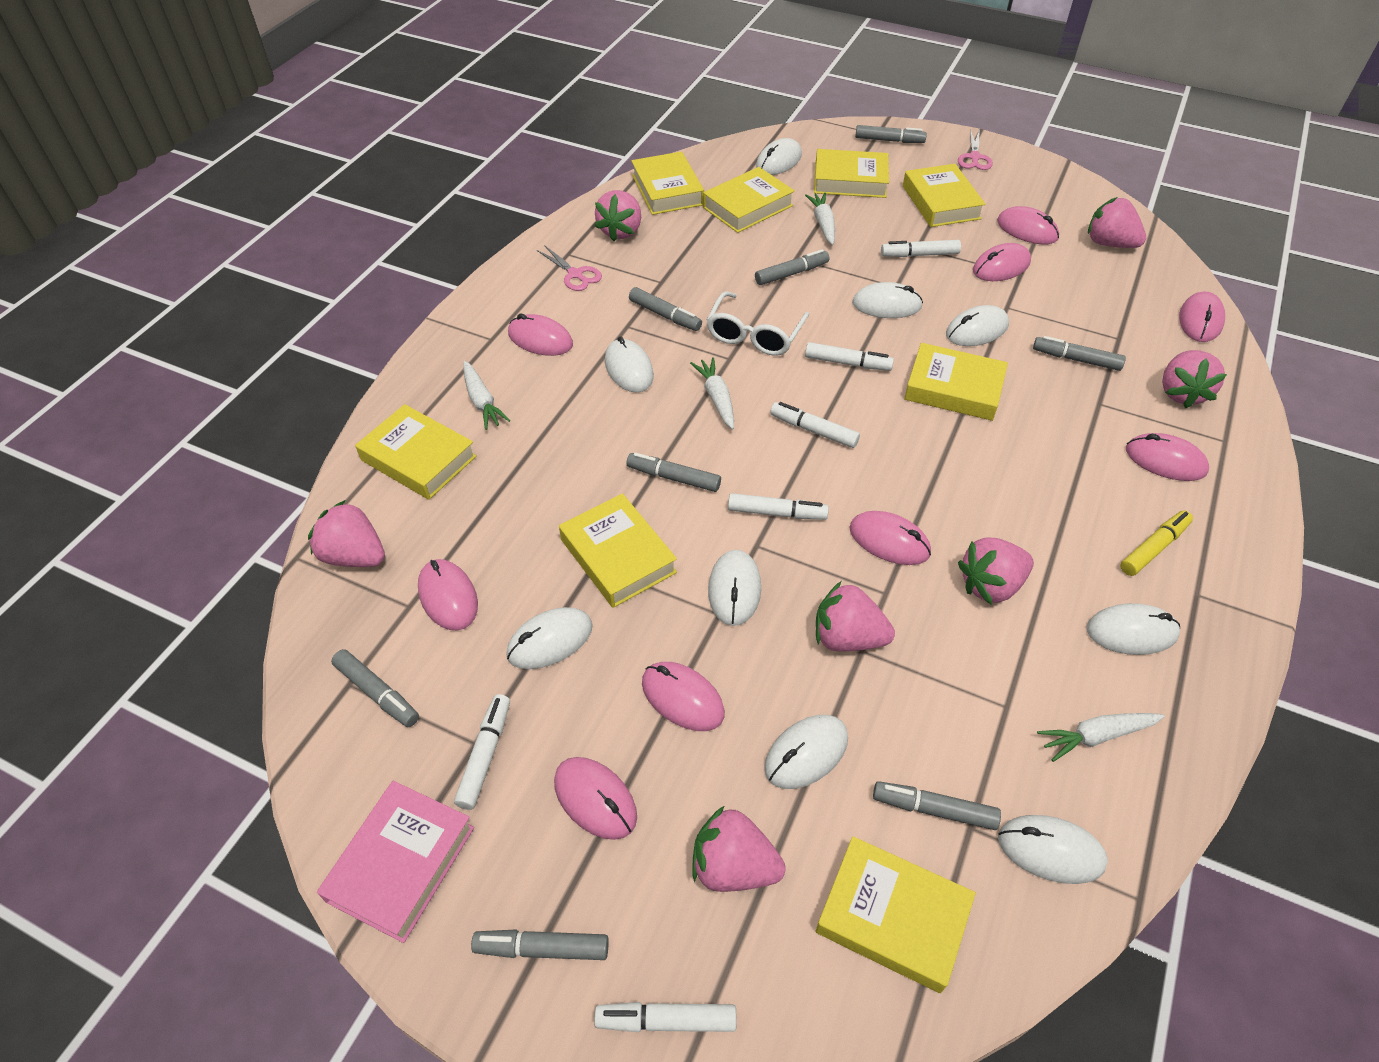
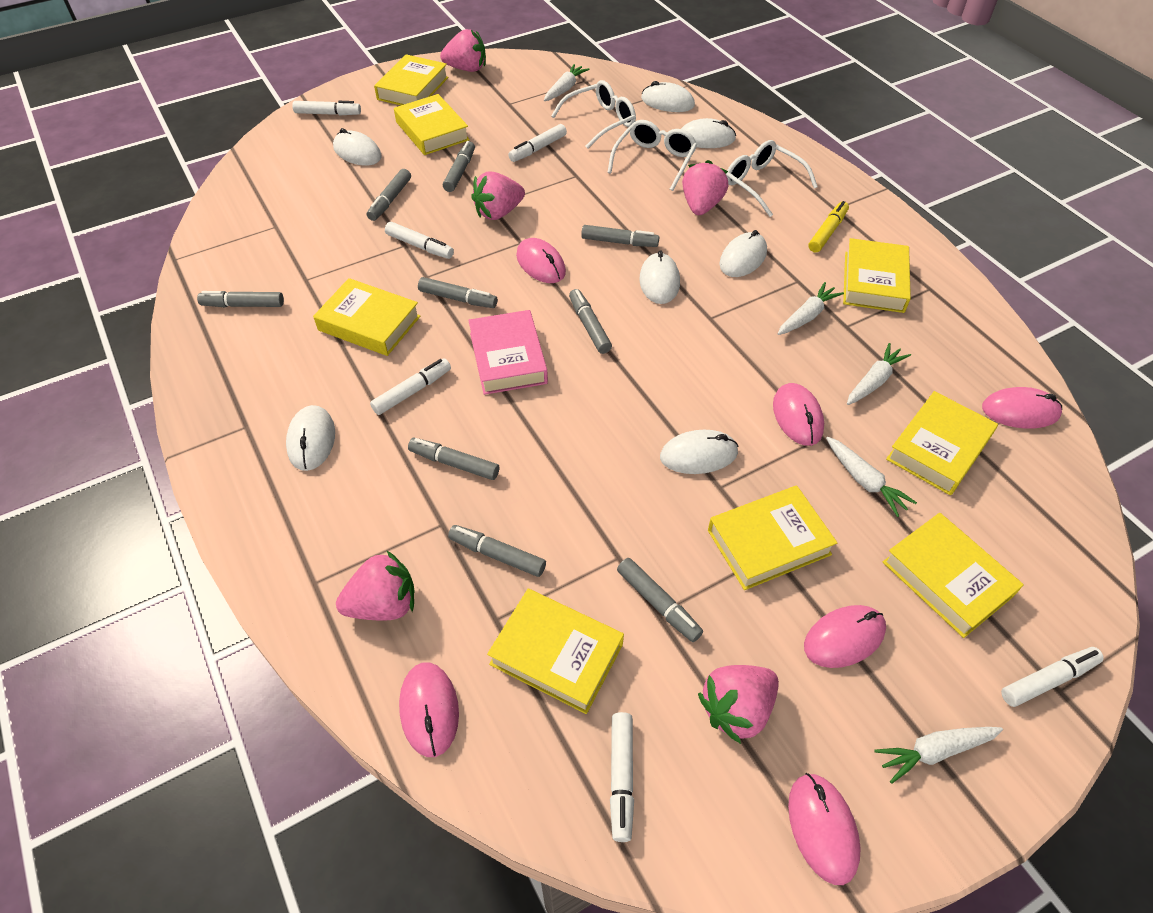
grey marker: [331,649,419,727] [471,930,609,960] [626,453,721,492] [629,287,702,331] [755,249,829,285] [855,125,927,143] [873,781,1001,830] [1033,336,1126,371] = 8 -> [197,291,284,307] [367,169,411,221] [408,438,499,480] [418,277,497,308] [443,141,475,192] [448,525,546,577] [569,289,612,354] [581,225,659,247] [617,558,703,642] = 9
pink mouse: [418,559,478,630] [508,313,573,356] [554,757,637,840] [642,662,725,731] [849,511,931,565] [973,243,1031,281] [997,206,1059,244] [1126,433,1209,481] [1179,292,1225,342] = 9 -> [399,662,459,757] [516,238,566,283] [773,383,824,446] [788,773,861,885] [804,605,886,668] [982,387,1062,429] = 6
pink scissors: [537,245,602,291] [958,129,993,170] = 2 -> none = 0
pink strawberry: [308,500,385,567] [595,190,641,241] [692,805,785,892] [816,582,895,651] [958,537,1034,605] [1088,197,1146,248] [1162,350,1227,409] = 7 -> [336,550,415,621] [440,29,486,72] [471,171,525,220] [682,160,729,215] [698,665,779,744] = 5
white carrot: [463,361,510,430] [690,357,734,429] [805,193,835,245] [1037,713,1165,762] = 4 -> [544,64,589,101] [778,282,844,335] [826,437,917,517] [847,343,911,405] [874,727,1003,784] = 5
white glasses: [707,291,809,356] = 1 -> [551,80,636,149] [607,120,697,191] [726,140,818,217] = 3
white mouse: [506,607,593,669] [605,336,654,393] [708,550,761,626] [756,138,802,175] [764,715,848,789] [852,282,923,318] [946,305,1009,346] [998,815,1108,884] [1087,603,1180,655] = 9 -> [286,405,335,471] [333,128,382,165] [639,250,680,304] [641,81,695,112] [660,430,738,474] [681,118,736,148] [720,230,767,277] = 7

